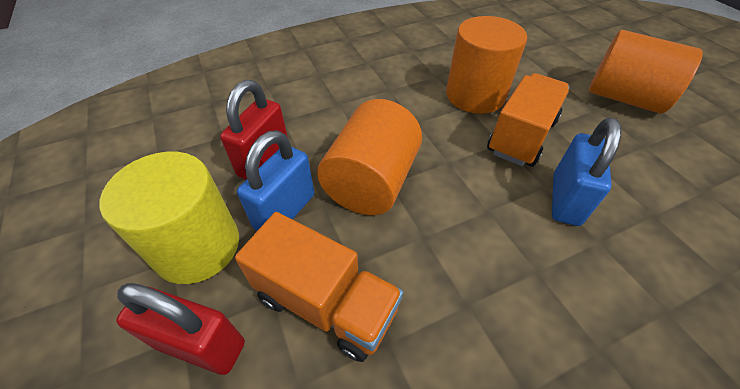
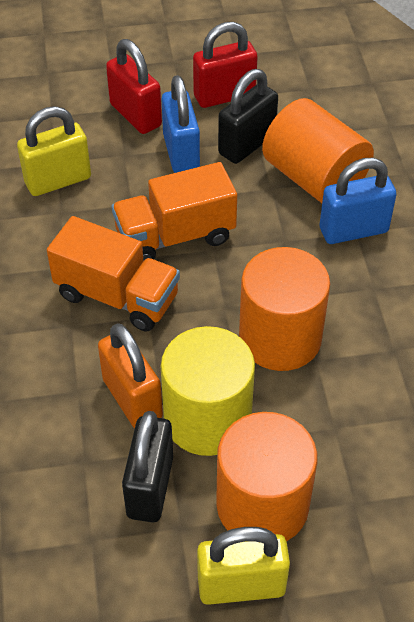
black padlock: none = 0 -> [122,411,173,522] [218,69,278,164] = 2
orange padlock: none = 0 -> [98,323,163,428] = 1
yellow padlock: none = 0 -> [17,106,91,196] [197,527,290,605] = 2

